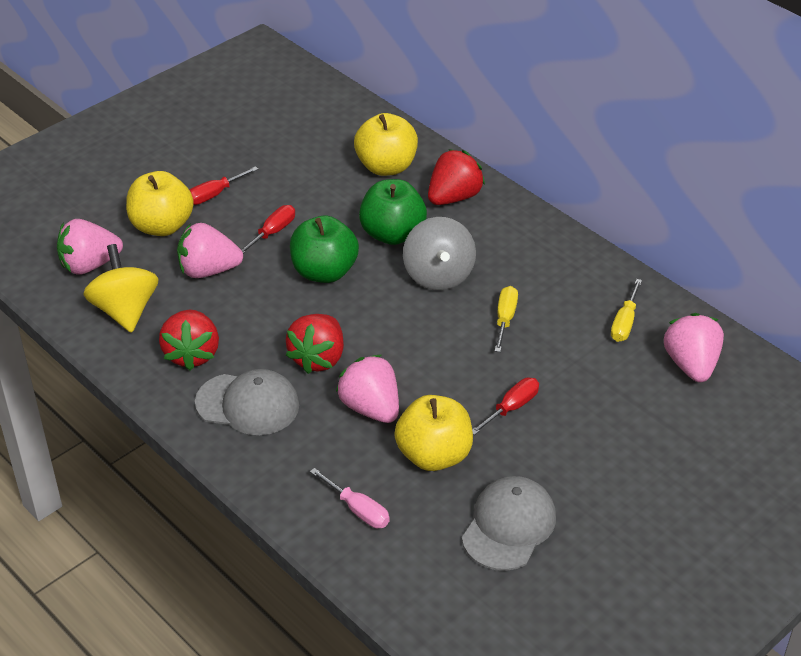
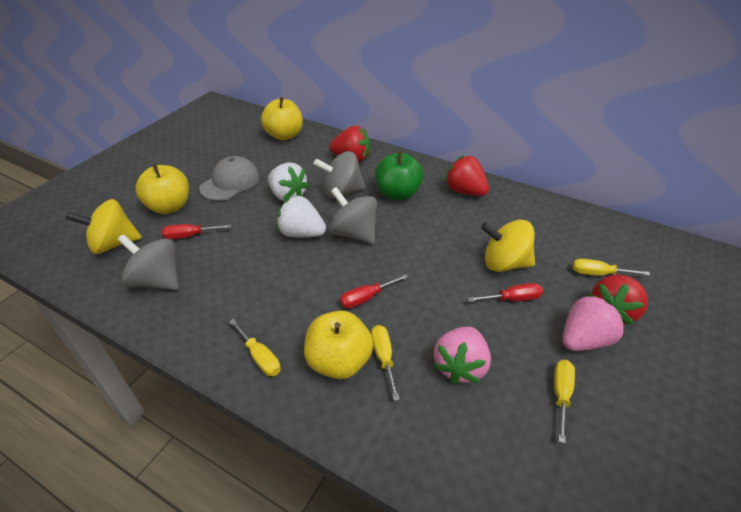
green apple: [290,216,359,283] [359,179,427,245] = 2 -> [375,152,423,200] = 1
grey cap: [195,369,299,435] [462,476,556,571] = 2 -> [199,156,259,201] = 1
grey spinning top: [403,217,476,290] = 1 -> [117,234,179,290] [313,151,366,199] [330,187,377,244] = 3
pink screwdriver: [310,468,390,528] = 1 -> none = 0
pink strawberry: [57,219,123,275] [177,223,243,278] [336,355,399,423] [664,313,724,382] = 4 -> [434,327,491,384] [563,293,627,351] = 2
white strawberry: none = 0 -> [268,162,309,202] [276,195,326,238] = 2
yellow screwdriver: [495,286,518,352] [611,279,642,342] = 2 -> [229,319,281,376] [371,325,400,401] [554,360,575,443] [573,259,650,276] = 4
yellow spinning top: [83,244,159,333] = 1 -> [65,199,142,254] [481,220,535,272] = 2

